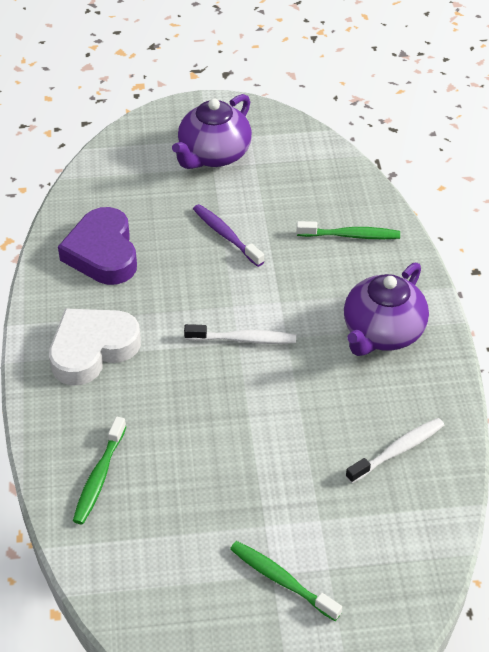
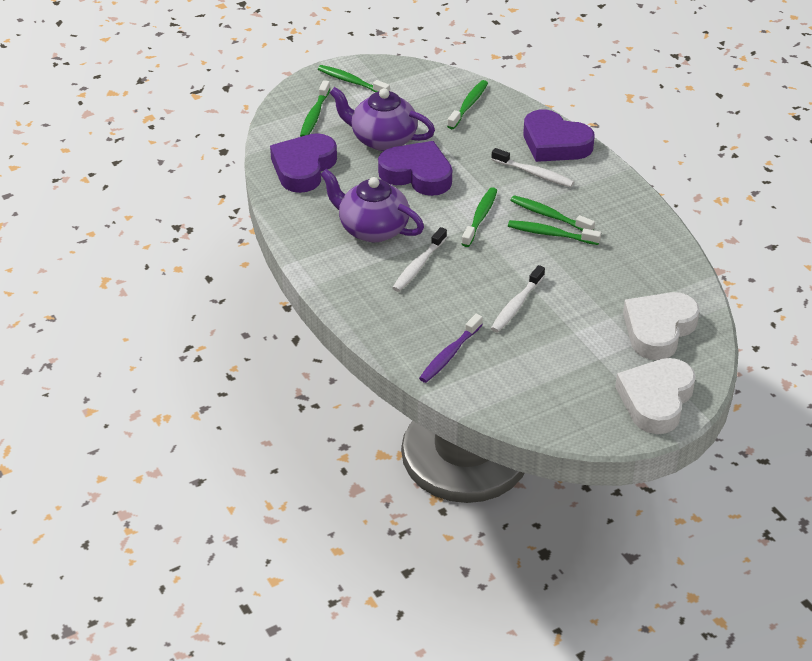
green toothbrush: [73,416,126,524] [230,541,342,621] [297,221,400,239] = 3 -> [300,80,330,137] [318,65,390,92] [447,80,488,129] [462,187,497,247] [508,220,601,245] [510,195,595,231] = 6
purple heart: [58,207,137,285] = 1 -> [270,133,337,193] [378,141,452,196] [523,109,595,162] = 3
white heart: [49,308,141,386] = 1 -> [615,358,696,434] [623,292,700,360] = 2
white toothbrush: [184,324,296,344] [345,418,444,483] = 2 -> [392,227,447,292] [491,148,574,187] [491,265,545,332] = 3

